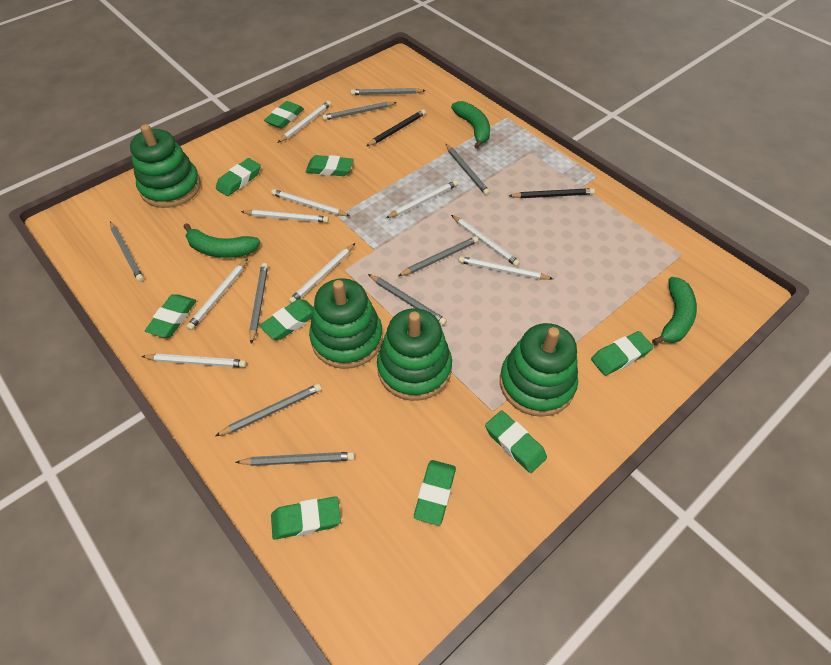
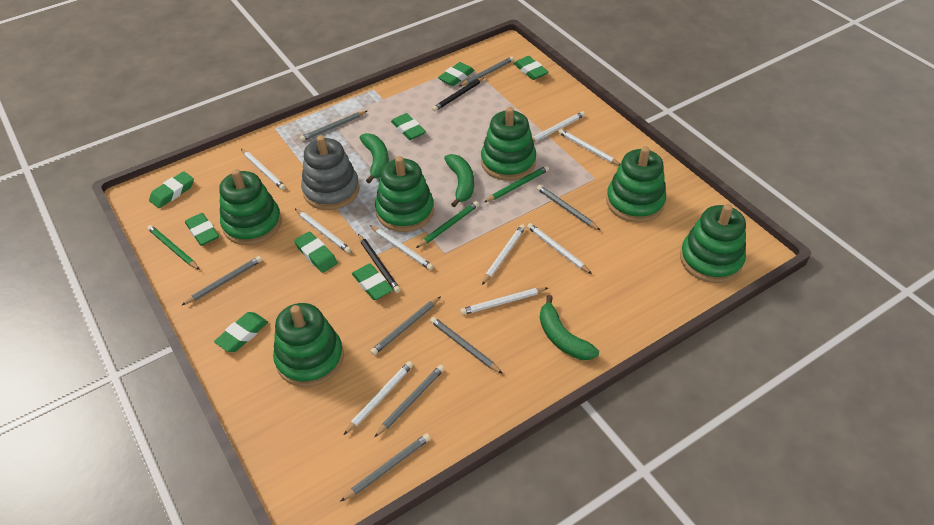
green eraser: [145,294,196,337] [216,158,261,196] [260,299,313,340] [264,101,304,129] [271,496,341,540] [306,155,353,176] [414,460,456,525] [485,410,547,473] [591,331,653,376] = 9 -> [149,171,194,208] [185,213,219,246] [214,312,268,352] [294,232,338,273] [352,264,393,300] [391,113,426,140] [438,62,475,86] [514,56,548,80] = 8
green pencil: none = 0 -> [147,225,200,270] [416,201,479,248] [484,166,549,202] = 3
green stacking toy: [130,124,201,208] [309,279,383,369] [377,308,452,401] [500,323,578,417] = 4 -> [219,169,282,245] [273,303,344,387] [375,156,434,232] [481,107,536,181] [606,146,666,223] [680,204,746,283] = 6
grey pencil: [110,222,144,282] [215,383,322,436] [235,452,355,466] [249,263,268,344] [322,102,397,121] [351,88,426,95] [368,274,447,325] [398,236,479,276] [446,144,490,195] = 9 -> [182,256,262,305] [300,111,367,141] [340,433,431,502] [370,296,441,355] [375,365,445,437] [430,317,503,374] [459,56,514,86] [537,185,601,231] = 8
grey stacking toy: none = 0 -> [301,135,360,210] = 1

